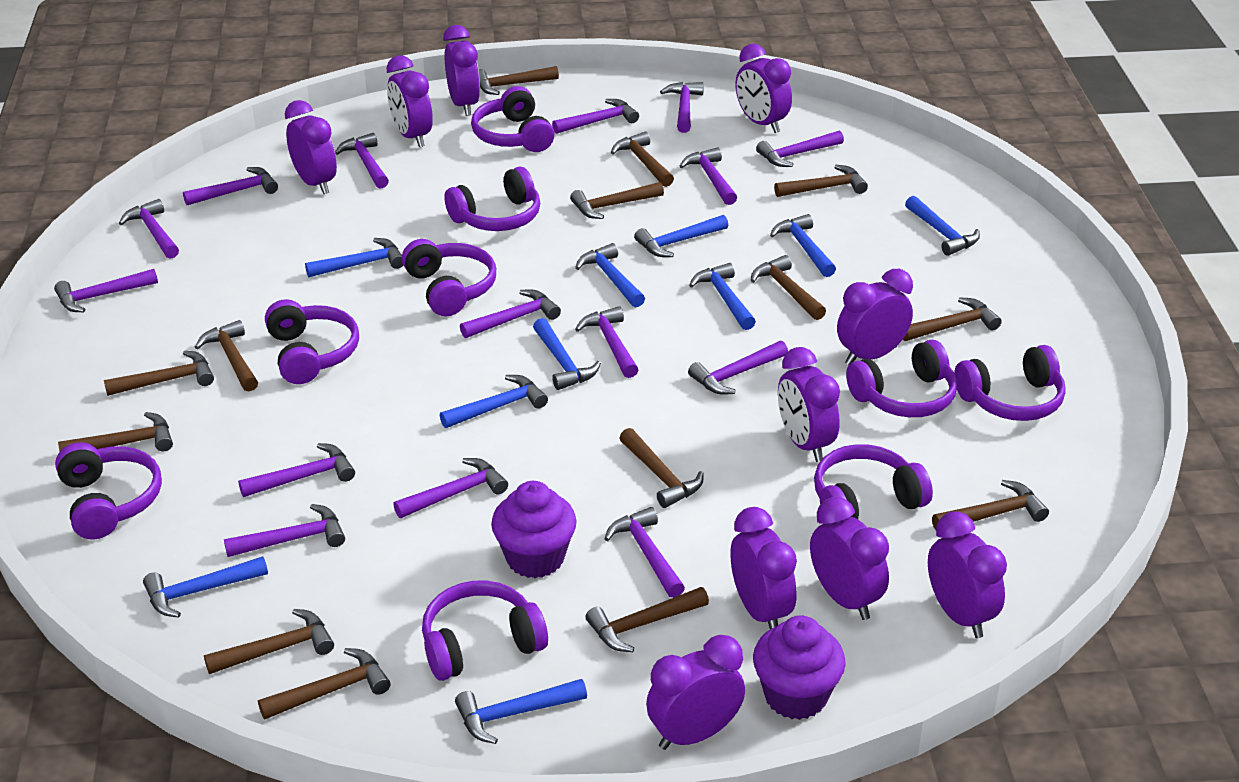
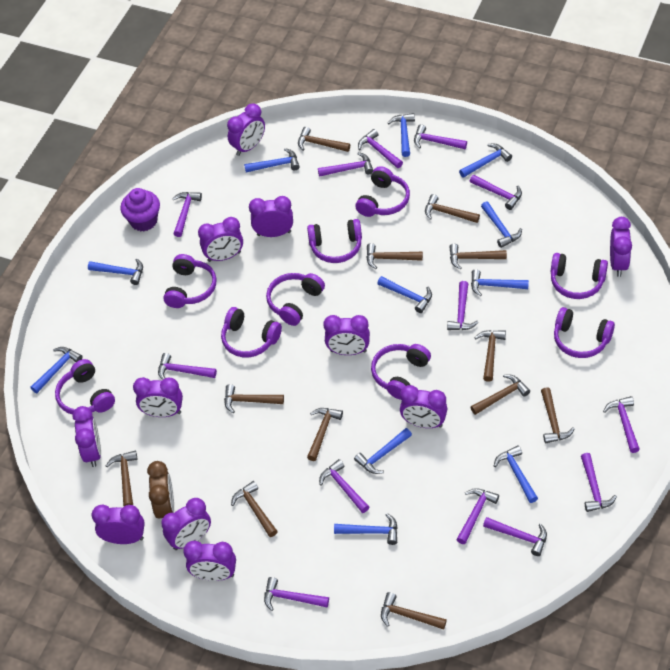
blue hammer: [143,556,268,617] [305,238,403,278] [440,375,548,428] [455,679,587,744] [533,318,601,390] [575,243,645,307] [634,215,728,257] [689,263,756,330] [770,214,836,277] [905,196,980,256] = 10 -> [30,347,83,393] [88,259,143,285] [244,148,300,172] [334,513,398,545] [354,428,412,474] [377,276,432,313] [388,113,415,157] [459,144,512,178] [471,269,529,296] [481,201,522,248] [494,445,538,503] = 11
brown clock: none = 0 -> [147,461,174,519] = 1
brown hammer: [58,412,173,451] [104,350,214,396] [195,320,258,391] [204,609,334,674] [258,648,391,719] [479,66,559,95] [570,182,664,219] [585,587,709,652] [611,132,674,187] [620,428,704,508] [751,255,826,320] [774,165,868,197] [903,297,1002,341] [932,480,1049,530] = 14 -> [106,451,137,507] [224,384,284,413] [231,481,278,537] [298,127,350,152] [307,408,343,461] [366,243,423,269] [381,592,447,630] [425,194,480,223] [449,244,507,270] [471,374,530,415] [474,330,506,382] [541,387,575,443] = 12
purple clock: [285,100,337,194] [386,55,433,147] [443,25,480,116] [646,635,745,750] [731,507,797,629] [736,44,792,133] [778,347,840,462] [810,497,889,620] [837,269,913,365] [928,511,1007,638] = 10 -> [73,406,101,467] [92,505,145,544] [133,377,183,417] [161,498,211,550] [183,541,236,581] [198,217,243,262] [227,103,265,156] [249,196,293,237] [323,315,370,355] [400,385,447,428] [610,217,632,277] = 11
purple cupcake: [491,481,577,578] [753,616,846,720] = 2 -> [120,188,160,231] = 1
purple hammer: [54,269,158,312] [119,199,179,259] [183,167,278,205] [224,504,345,557] [238,443,355,497] [335,133,389,189] [393,458,508,518] [460,290,561,338] [552,99,639,134] [575,306,638,378] [604,507,685,598] [660,82,704,133] [680,147,737,205] [688,341,788,395] [756,130,844,167] = 15 -> [158,353,217,380] [172,192,202,237] [264,577,329,611] [318,152,374,177] [319,459,369,513] [358,129,403,168] [414,125,467,149] [447,281,478,330] [456,488,499,544] [470,175,522,210] [483,517,547,556] [581,453,617,512] [603,396,640,453] = 13

